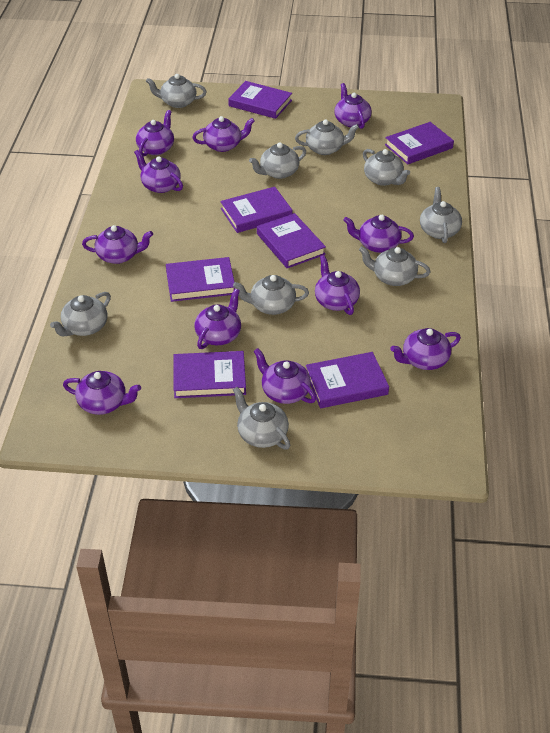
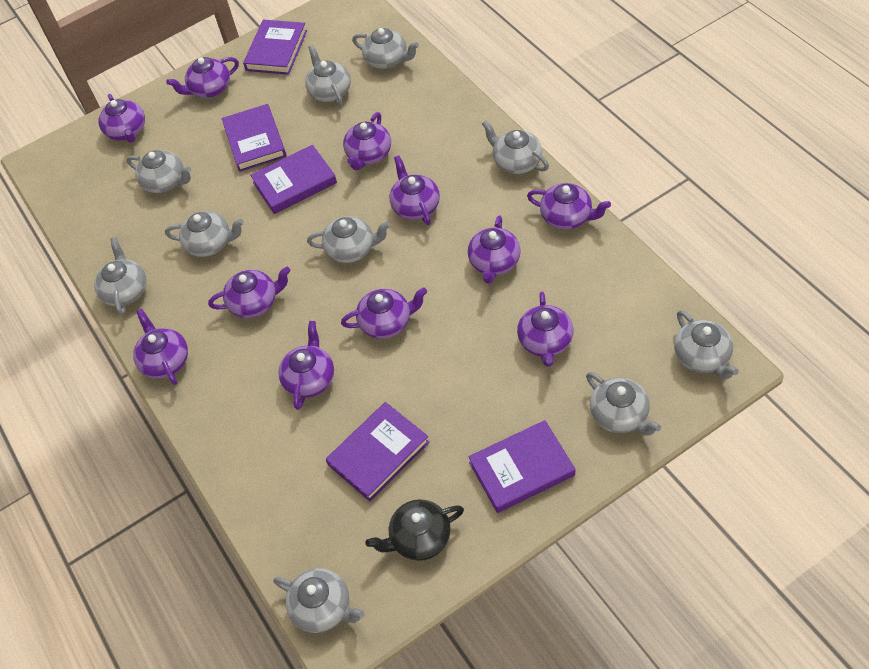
black teapot: none = 0 -> [365,499,464,561] = 1
grey teapot: [50,292,111,337] [146,74,207,108] [233,275,309,315] [233,387,290,449] [249,142,306,179] [295,119,359,155] [359,246,430,286] [363,149,410,186] [420,187,462,243] = 9 -> [94,237,147,316] [127,150,191,193] [165,211,244,257] [273,568,365,633] [305,45,351,105] [307,216,390,263] [352,28,419,69] [482,120,549,174] [586,372,661,436] [674,310,739,379] = 10
purple book: [166,257,235,302] [174,351,246,398] [220,187,292,233] [228,81,292,119] [257,213,326,268] [306,352,389,408] [385,122,454,164] = 7 -> [222,104,287,172] [243,20,307,75] [250,145,337,214] [326,402,430,501] [468,420,575,513] = 5

